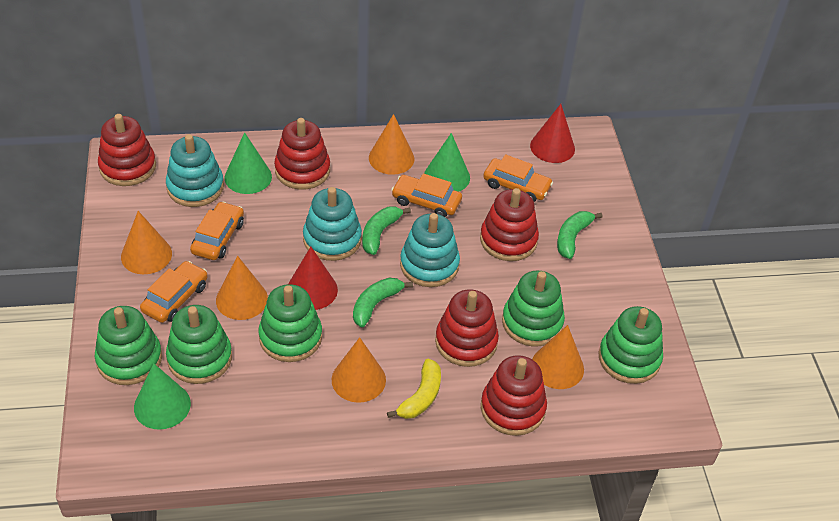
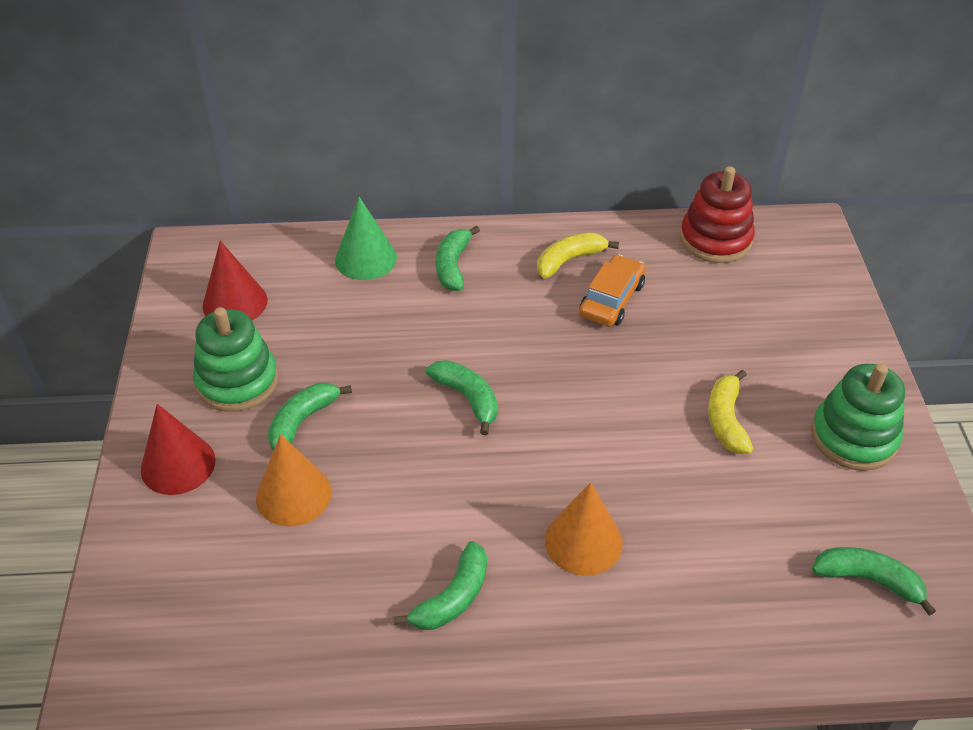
green banana: [353,278,413,327] [362,206,411,255] [557,211,603,259] = 3 -> [268,383,352,451] [394,541,487,630] [426,360,498,435] [436,226,480,291] [812,547,936,616] = 5
green cone: [134,363,191,430] [225,132,272,194] [424,133,470,192] = 3 -> [335,197,397,280] = 1
green stacking toy: [94,306,162,385] [166,305,232,384] [258,284,322,362] [502,271,565,347] [598,306,663,384] = 5 -> [193,307,278,412] [811,364,905,471] = 2
orange car: [140,261,208,323] [190,202,244,260] [391,173,462,217] [483,154,553,202] = 4 -> [579,255,646,327] = 1
orange cone: [121,211,172,274] [216,256,268,320] [332,337,386,403] [369,114,414,175] [532,325,584,389] = 5 -> [256,434,332,526] [545,482,623,576] = 2
red stacking toy: [98,114,156,186] [274,118,330,190] [435,290,499,367] [480,188,539,261] [481,355,547,436] = 5 -> [680,166,755,263] = 1
turquoise stacking toy: [166,134,224,207] [303,187,362,261] [400,213,460,287] = 3 -> none = 0
yellow banana: [387,359,441,419] = 1 -> [537,233,619,279] [708,370,753,454] = 2

